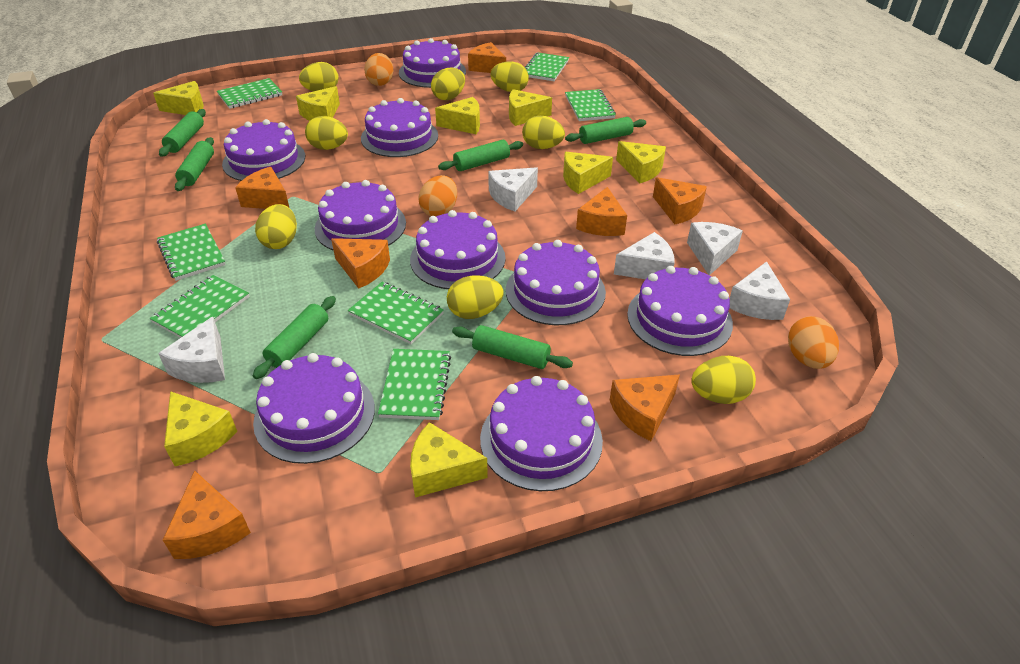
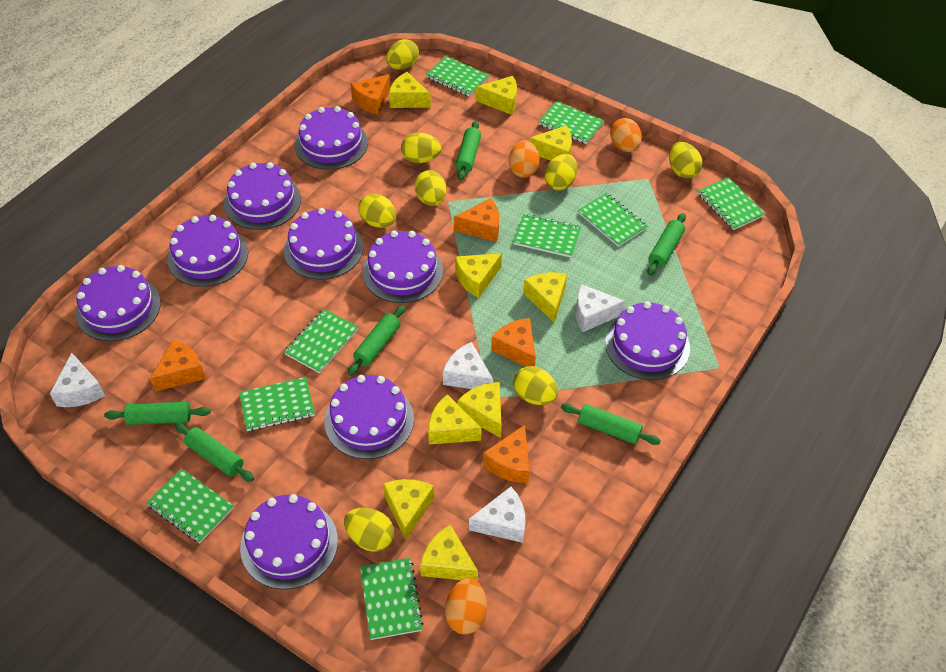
green notebook: [150,275,250,338] [157,224,226,281] [217,78,282,109] [348,282,444,344] [378,349,451,420] [525,52,569,81] [565,89,616,121] = 7 -> [146,468,234,543] [239,377,315,431] [284,309,359,373] [360,558,424,640] [426,56,489,97] [513,214,581,258] [538,101,604,144] [578,193,647,247] [698,177,766,230] = 9
orange cheese: [163,470,251,559] [235,167,289,209] [331,238,390,289] [468,42,506,73] [576,187,627,236] [610,374,680,441] [653,177,707,224] = 7 -> [150,339,206,392] [351,74,390,115] [454,198,499,242] [483,425,530,483] [491,318,536,367] = 5
white cheese: [158,316,225,383] [488,167,538,211] [614,232,675,279] [687,222,743,275] [729,261,790,320] = 5 -> [50,352,105,407] [443,342,493,389] [469,487,526,543] [575,284,626,332] = 4
yellow cheese: [153,81,204,115] [164,391,237,466] [296,86,340,121] [410,422,488,498] [435,97,480,134] [509,89,552,126] [563,152,613,194] [616,141,666,183] = 8 -> [383,479,434,540] [389,72,431,108] [420,525,478,581] [428,394,482,445] [455,253,502,298] [458,382,501,438] [476,76,517,115] [523,272,567,322] [529,126,572,161] = 9

